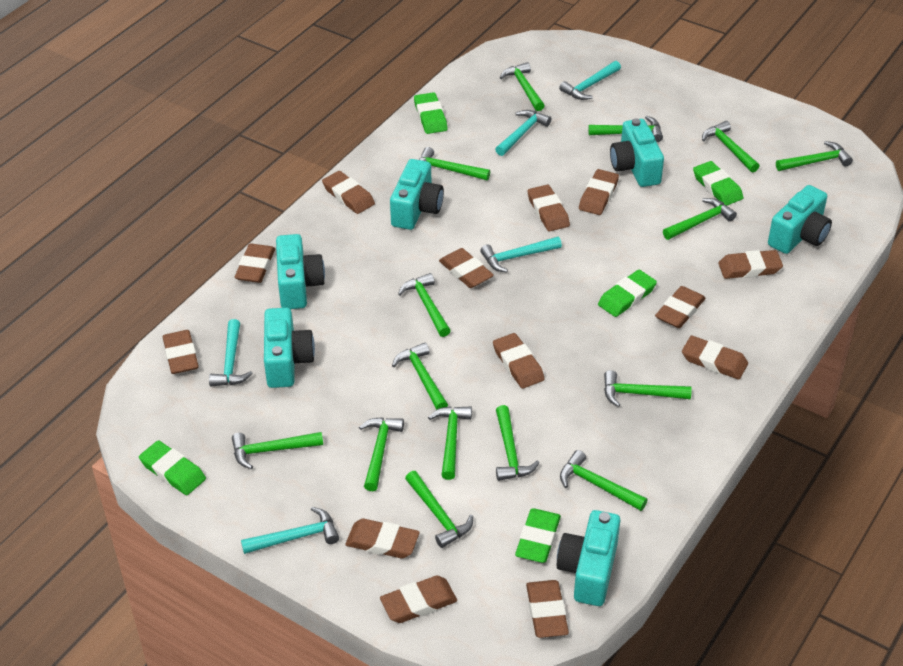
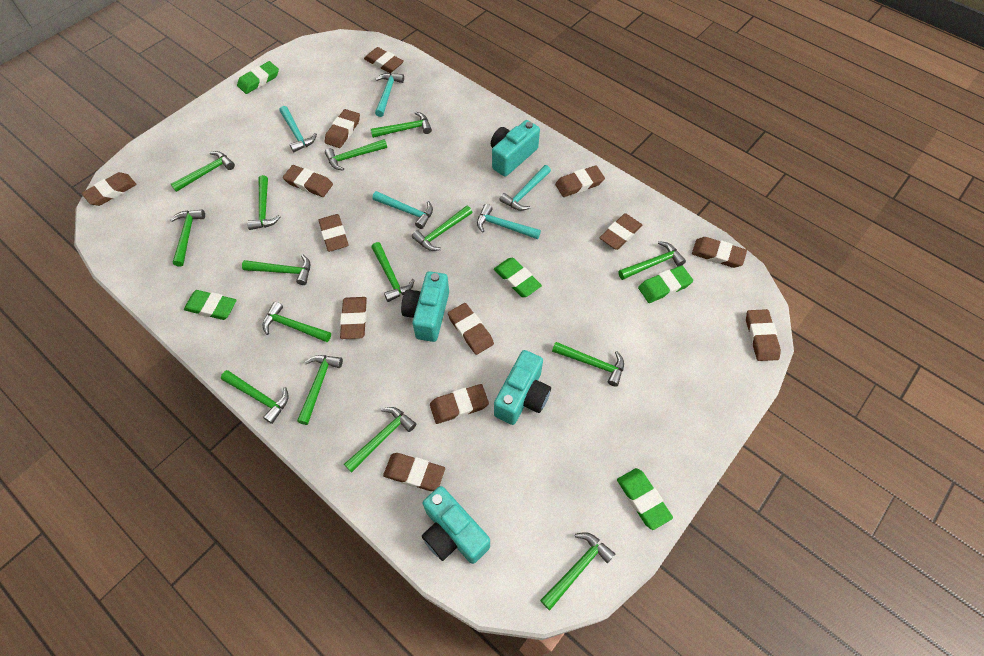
turquoise camera: [264,308,315,388] [276,234,325,309] [390,159,444,230] [557,510,620,606] [610,118,664,187] [768,185,832,254] = 6 -> [401,271,449,342] [422,486,490,564] [491,120,540,177] [494,350,551,425] = 4

